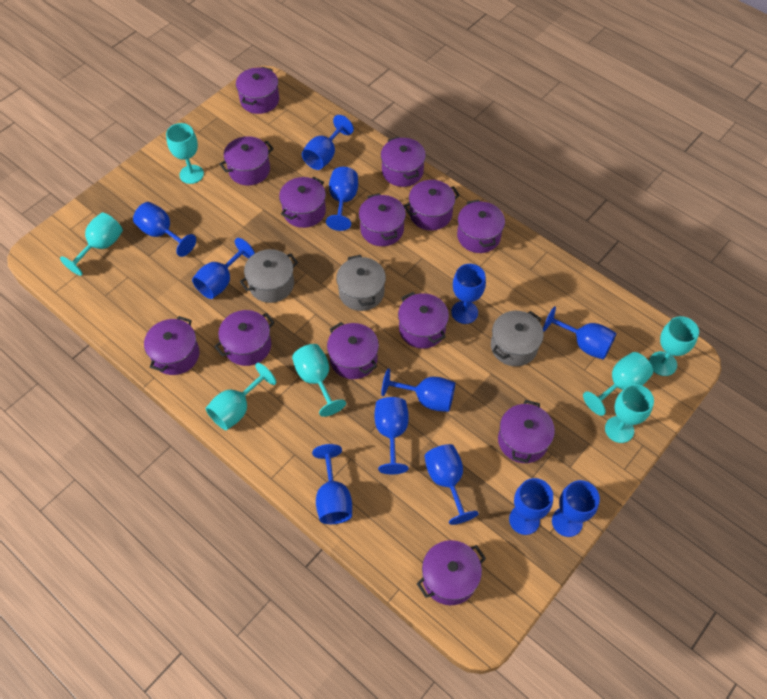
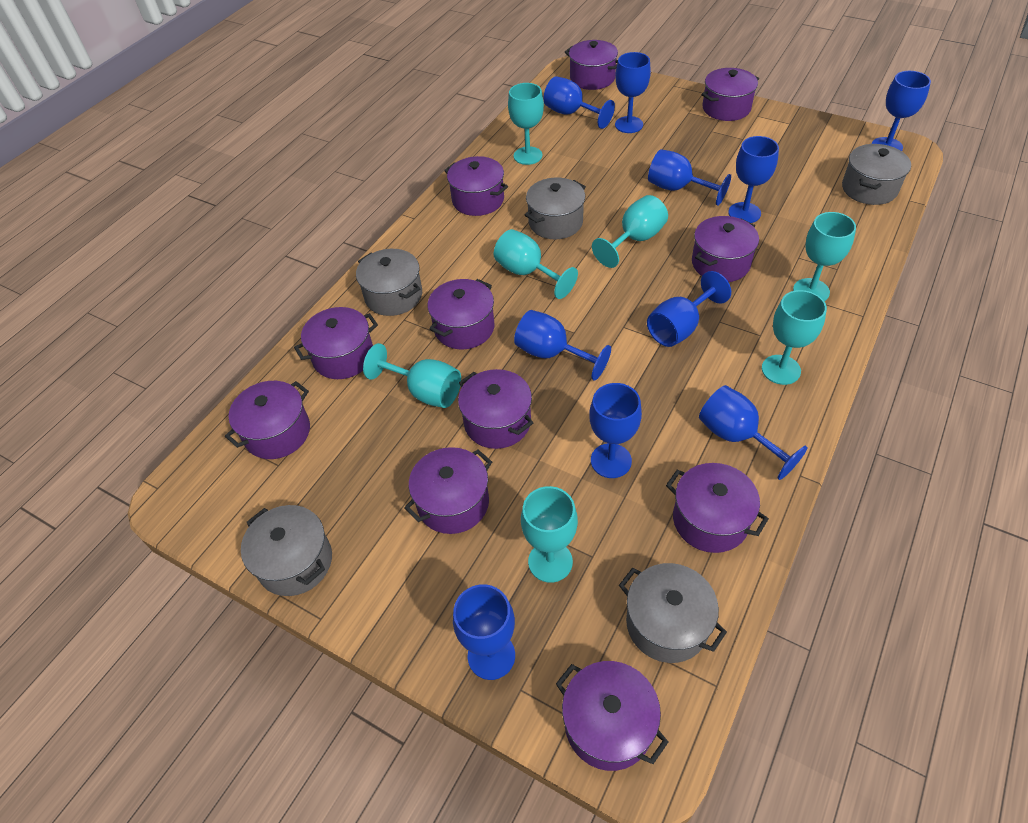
blue goblet: [133,202,196,257] [192,238,255,299] [302,115,354,170] [312,444,352,524] [326,167,358,231] [375,397,409,474] [381,368,455,412] [424,444,479,525] [451,264,486,324] [509,478,553,535] [543,306,617,360] [552,480,600,537] = 12 -> [453,584,515,680] [514,310,611,381] [544,76,615,129] [589,383,642,478] [615,52,651,133] [647,271,731,347] [648,149,731,205] [699,385,808,480] [728,136,779,223] [872,71,931,151] = 10
grey pot: [240,249,298,303] [336,255,386,311] [491,311,544,366] = 3 -> [241,505,332,596] [356,249,422,316] [525,178,586,239] [619,563,727,663] [842,144,911,205] = 5
purple pot: [144,316,199,375] [214,310,275,366] [220,136,274,186] [236,67,279,114] [279,177,326,228] [327,322,379,379] [359,193,406,246] [381,137,426,187] [398,292,449,349] [404,180,460,230] [417,540,486,605] [457,200,505,253] [498,400,555,463] = 13 -> [225,381,310,459] [294,307,378,379] [404,447,492,534] [427,279,495,350] [444,156,508,216] [458,369,533,449] [556,661,668,771] [565,40,618,90] [666,463,769,553] [692,216,759,282] [701,68,759,121] = 11

